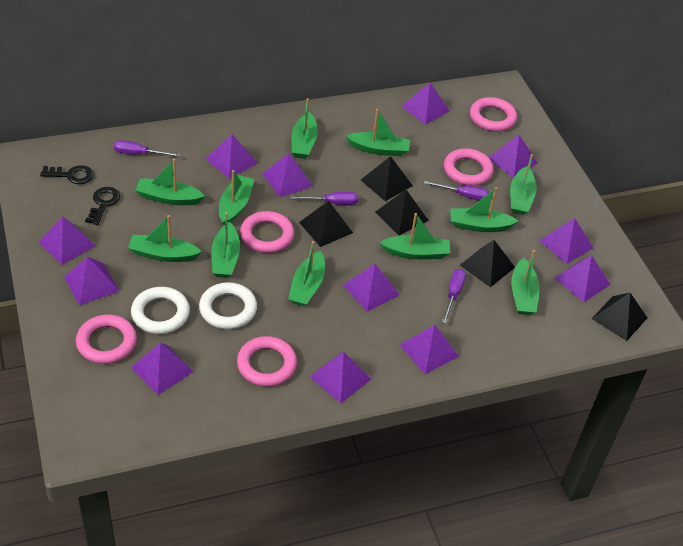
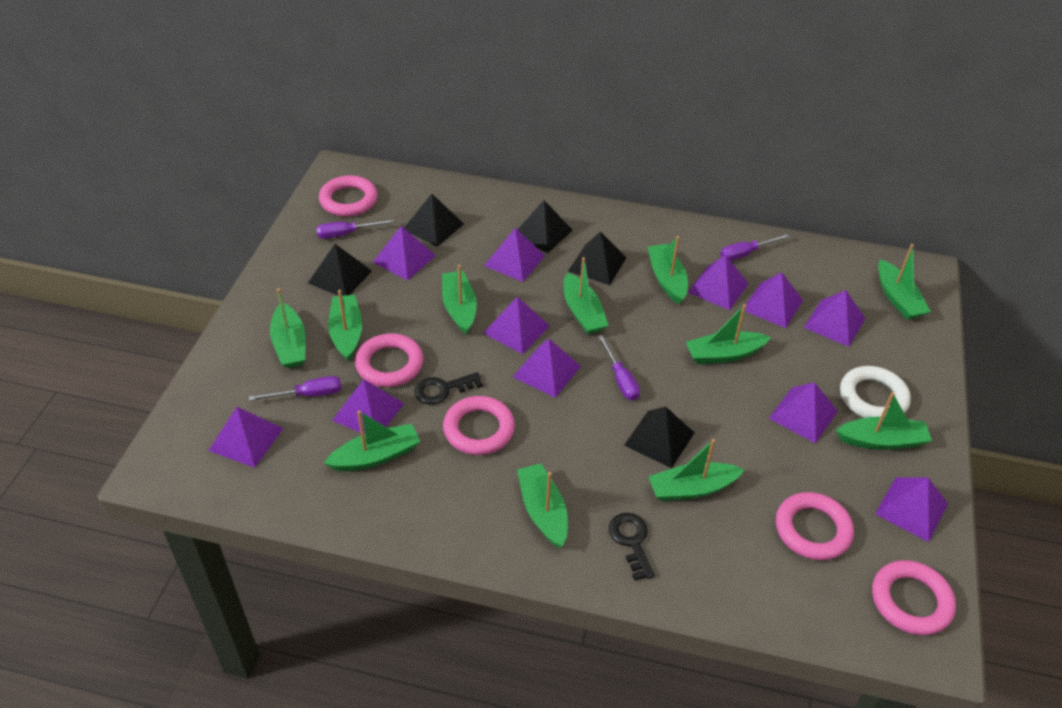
purple pyramid: [38,216,96,265] [64,257,119,305] [131,343,194,395] [206,134,258,179] [263,153,313,197] [310,352,371,404] [343,264,400,312] [400,325,459,374] [401,83,450,125] [489,135,537,178] [539,218,593,264] [555,255,610,302] = 12 -> [208,407,284,468] [332,379,404,434] [373,226,436,281] [483,296,550,354] [484,228,545,282] [513,339,581,398] [688,255,749,310] [745,272,803,328] [769,382,838,443] [804,290,866,347] [875,477,948,542] = 11
white ring: [131,287,190,334] [199,282,257,329] = 2 -> [840,366,911,418] = 1

